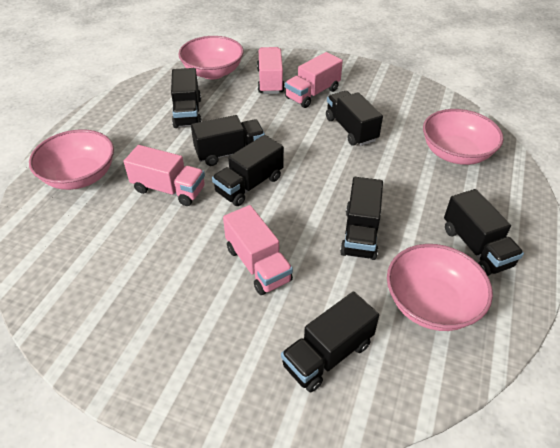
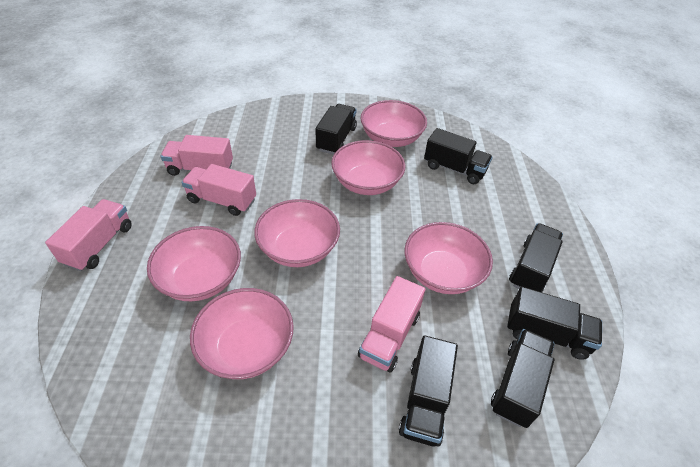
black truck: [171,68,202,128] [191,115,265,166] [212,135,284,206] [281,292,379,392] [326,91,383,146] [340,177,383,260] [444,189,524,276] = 7 -> [315,104,357,155] [399,335,458,447] [424,128,493,184] [491,329,555,428] [507,287,602,360] [509,223,563,292] = 6
pink bowl: [29,129,114,190] [178,36,244,79] [387,244,493,331] [423,109,504,165] = 4 -> [147,226,241,301] [190,288,294,379] [254,199,340,267] [331,140,406,195] [361,100,427,147] [405,222,493,294] = 6

